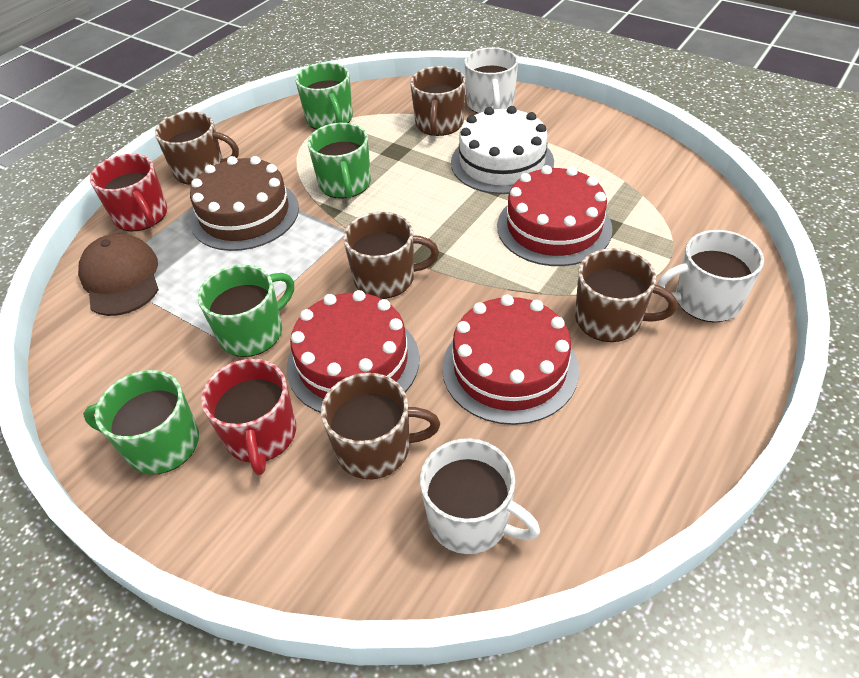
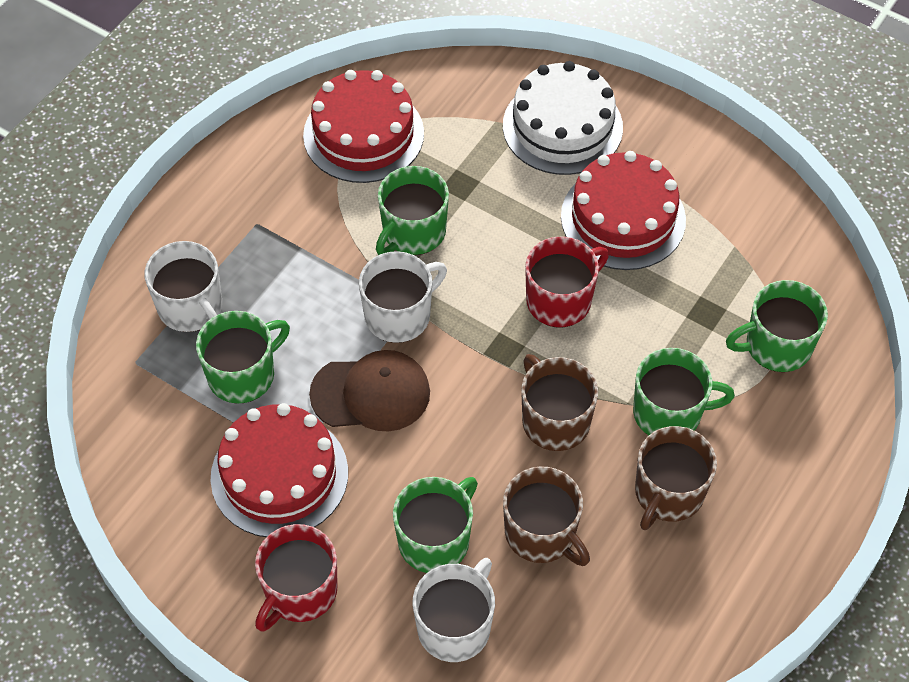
brown cake: [190,156,299,251] = 1 -> none = 0
brown mug: [155,111,239,185] [321,373,440,479] [343,212,439,299] [410,66,465,136] [575,248,677,342] = 5 -> [503,466,590,566] [521,354,598,451] [635,426,717,530] = 3
green mug: [83,370,199,474] [198,265,294,357] [295,62,353,130] [308,123,371,199] = 4 -> [196,311,290,403] [376,166,449,255] [393,477,478,573] [633,348,735,435] [726,280,828,372] = 5

